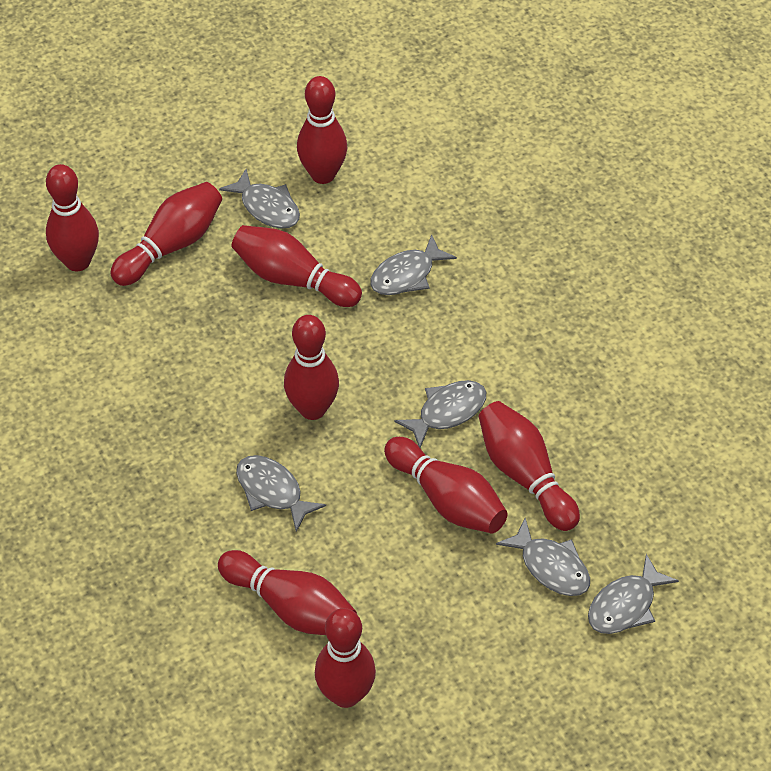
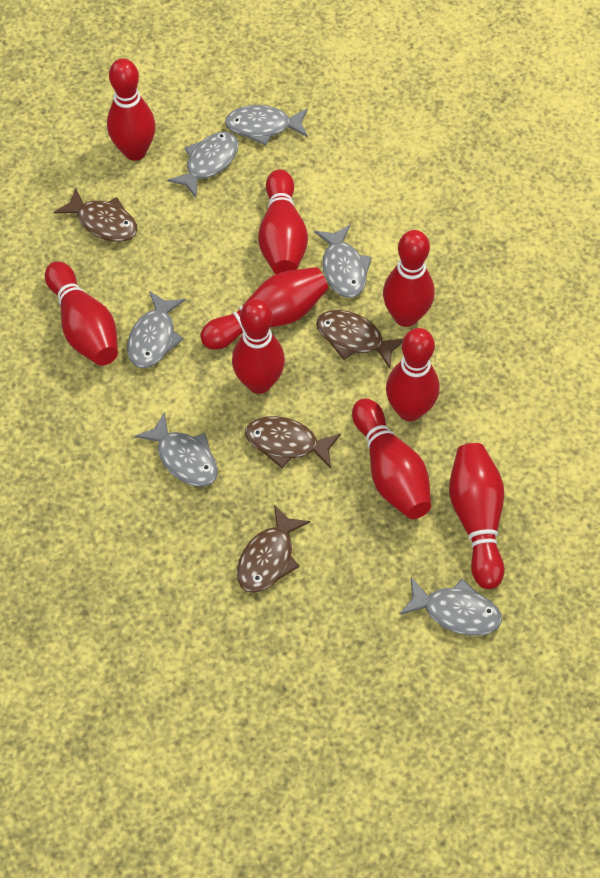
brown fish: none = 0 -> [54,187,138,242] [237,504,311,593] [245,416,341,469] [316,310,403,368] = 4

